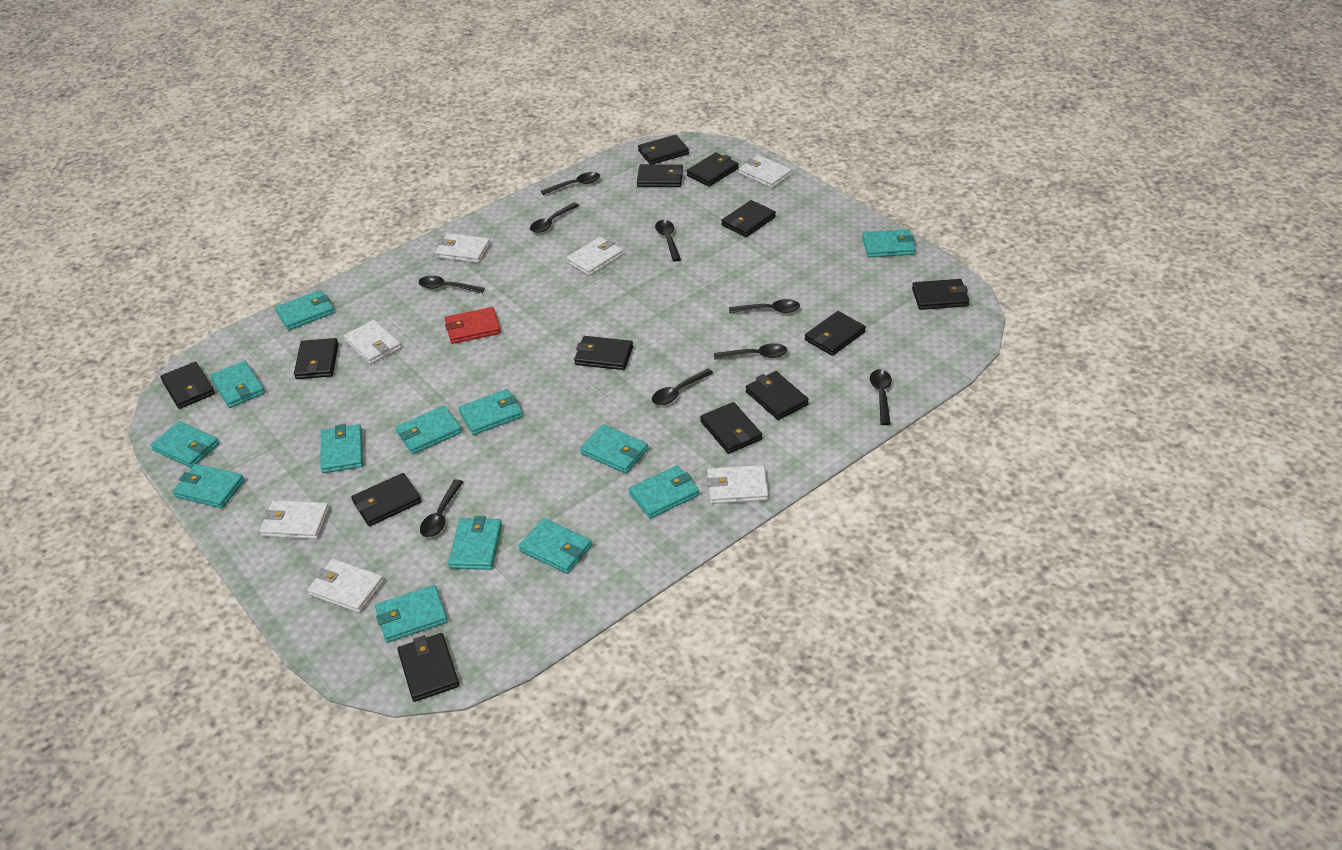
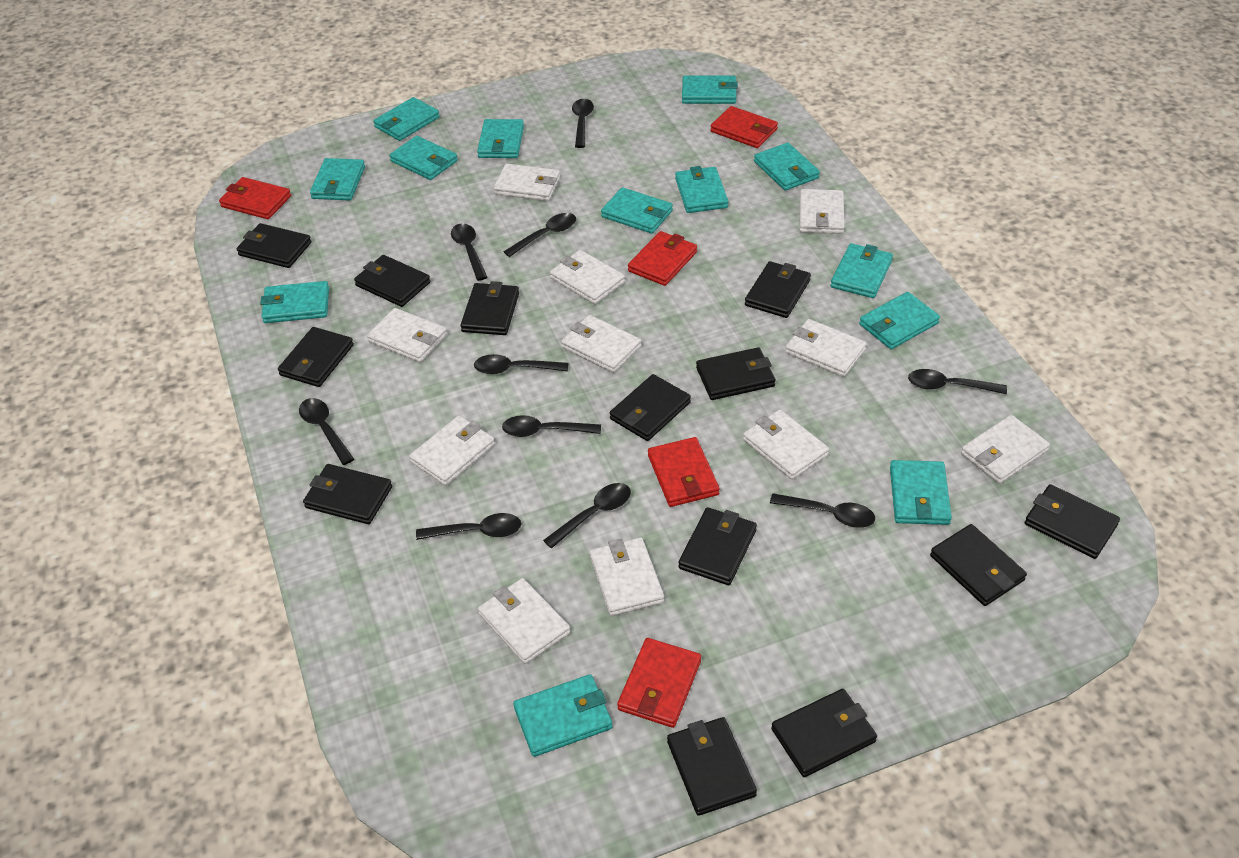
black spoon: [419,276,485,293] [420,479,463,537] [530,203,579,233] [541,172,600,195] [652,369,713,405] [655,220,681,261] [714,343,787,360] [729,299,800,313] [870,369,892,425] = 9 -> [299,398,354,465] [416,513,522,540] [451,223,488,281] [474,354,568,374] [502,415,601,437] [504,213,576,257] [543,483,631,548] [572,99,594,148] [770,493,875,528] [908,369,1007,394] = 10
red wallet: [445,307,501,344] = 1 -> [219,177,291,219] [617,638,701,728] [628,231,697,286] [648,437,720,507] [711,106,778,148] = 5
white wallet: [259,500,330,539] [307,559,384,613] [344,320,401,364] [435,233,491,263] [566,237,623,276] [706,465,769,504] [738,155,792,188] = 7 -> [367,308,447,363] [409,416,495,486] [478,578,570,664] [493,164,560,201] [550,250,625,304] [561,315,641,373] [590,537,664,616] [743,410,829,480] [785,319,867,377] [799,189,845,234] [961,415,1050,484] = 11

